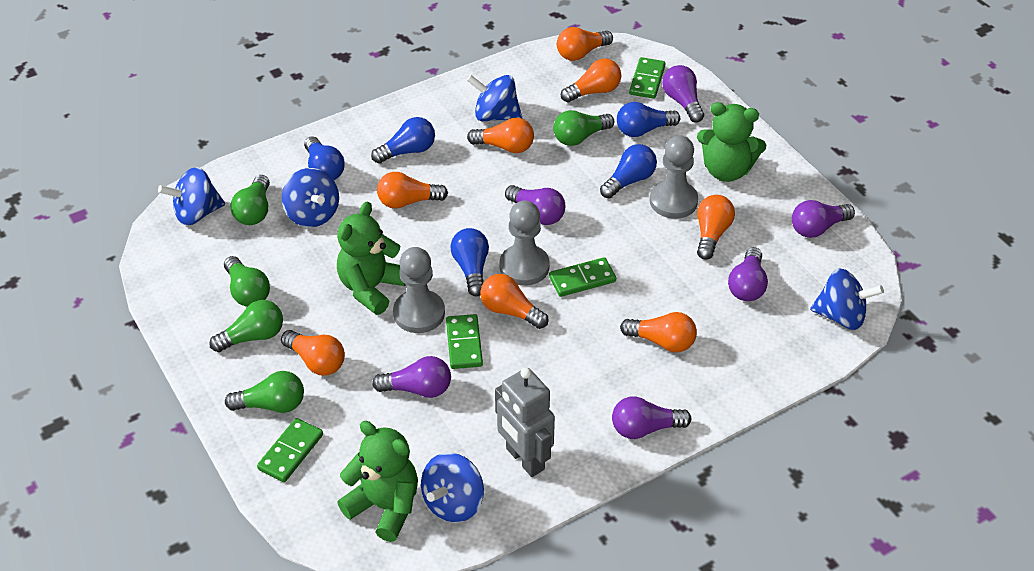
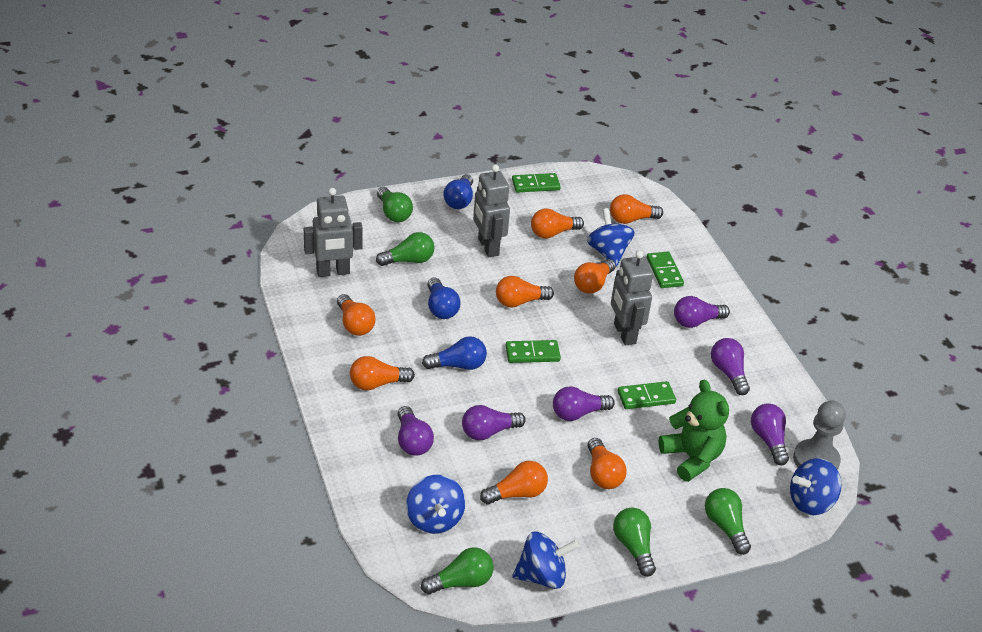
blue light bulb: [304,136,345,180] [371,117,435,164] [450,228,489,296] [600,144,657,199] [617,102,680,137] = 5 -> [422,336,487,370] [427,277,461,319] [443,174,473,209] = 3
blue spinning top: [158,167,225,225] [282,168,339,227] [421,453,484,523] [467,75,522,121] [810,269,884,330] = 5 -> [406,475,465,534] [512,532,579,589] [587,208,635,267] [790,458,842,515] = 4
green teddy bear: [337,201,406,315] [337,421,418,542] [697,102,766,182] = 3 -> [658,379,729,482] = 1
grey pawn: [393,247,445,333] [500,200,550,286] [650,135,698,219] = 3 -> [793,400,846,470] = 1
grey robot: [495,368,555,477] = 1 -> [304,188,363,277] [473,164,510,257] [611,250,653,346] = 3

